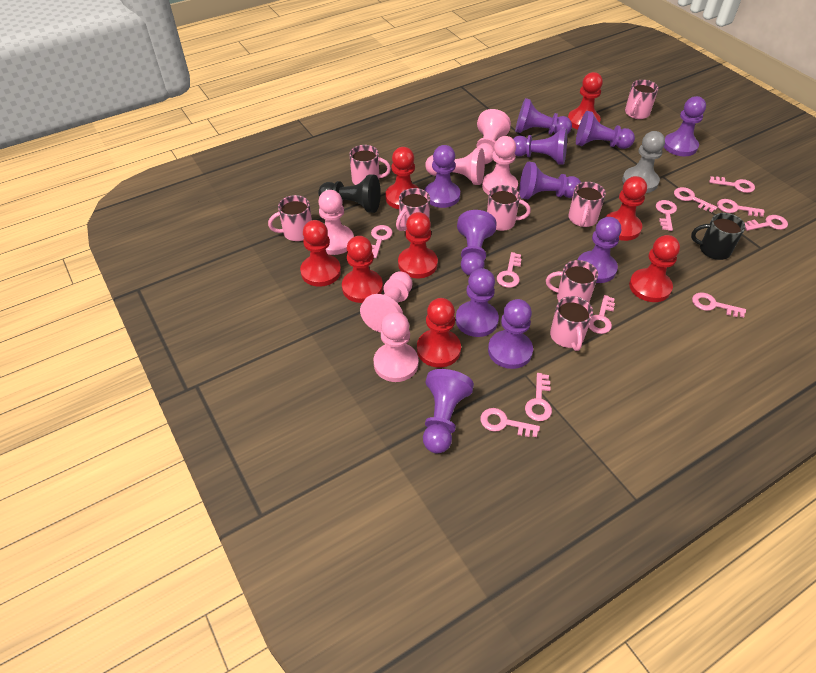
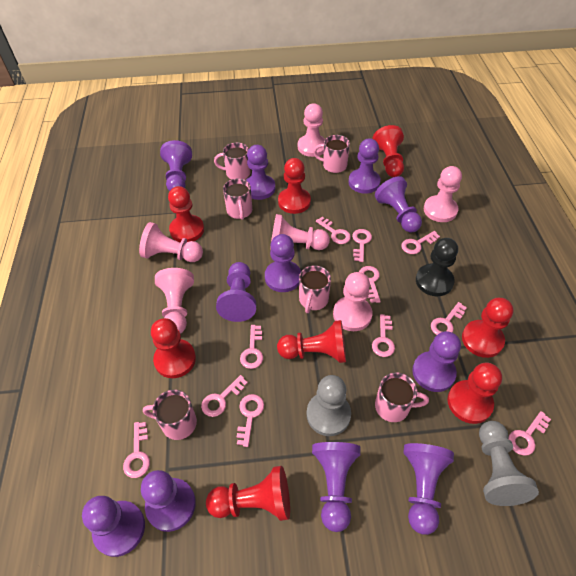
black mug: [691,213,745,260] = 1 -> none = 0
grey pawn: [622,131,665,193] = 1 -> [307,375,351,436] [479,421,539,506] = 2
pink mug: [268,195,312,241] [349,145,391,185] [396,188,430,232] [487,185,531,231] [546,260,598,302] [550,296,593,351] [568,182,606,227] [625,80,659,119] = 8 -> [143,390,197,440] [214,142,251,180] [223,178,252,220] [299,265,331,313] [313,135,350,173] [375,373,429,422] = 6

